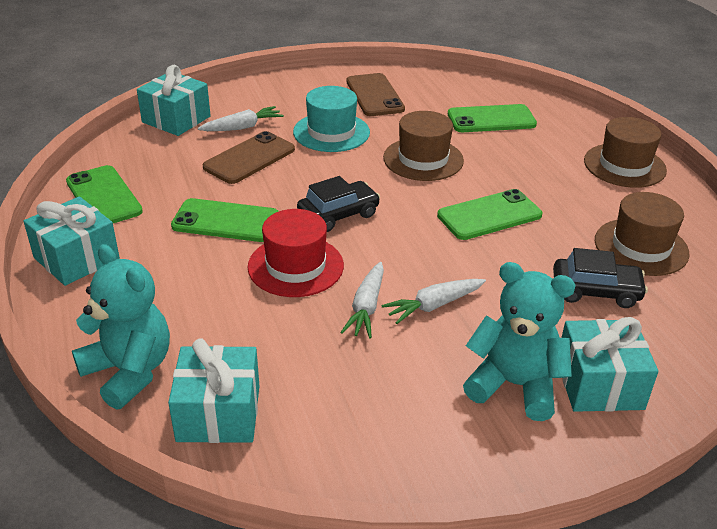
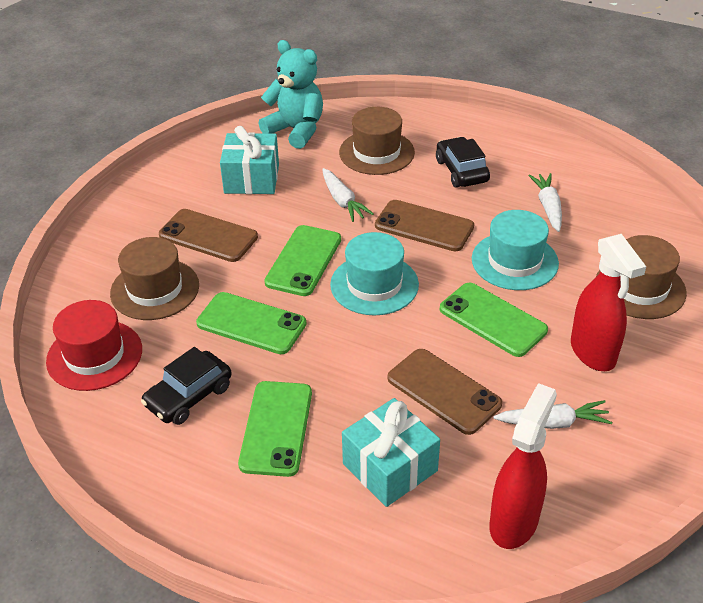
brown phone: [203,131,295,184] [347,73,405,116] = 2 -> [159,209,258,262] [375,200,474,251] [388,349,502,435] = 3
red spray bottle: none = 0 -> [489,383,557,549] [571,234,646,371] = 2
turquoise gift: [23,196,120,286] [137,65,211,136] [168,338,259,443] [561,317,658,412] = 4 -> [220,126,279,194] [342,398,440,507] = 2
turquoise hat: [293,86,370,152] = 1 -> [330,232,419,315] [472,210,559,290] = 2
turquoise teddy bear: [72,244,170,410] [463,262,576,421] = 2 -> [258,40,323,149] = 1

